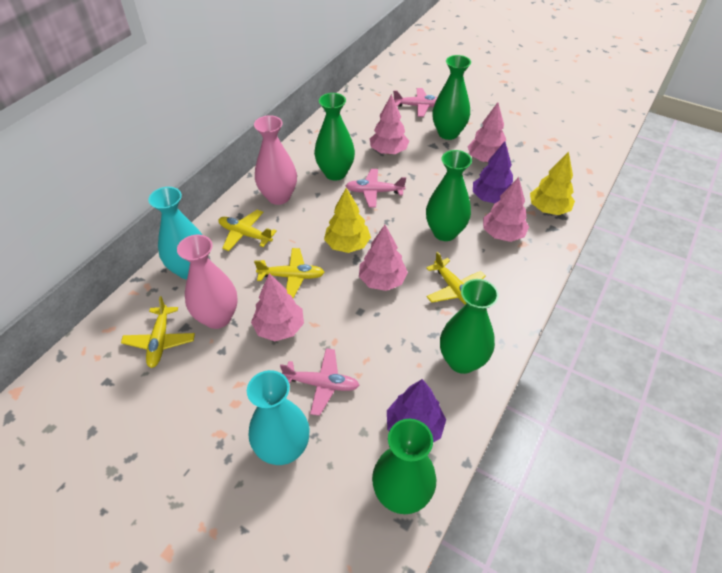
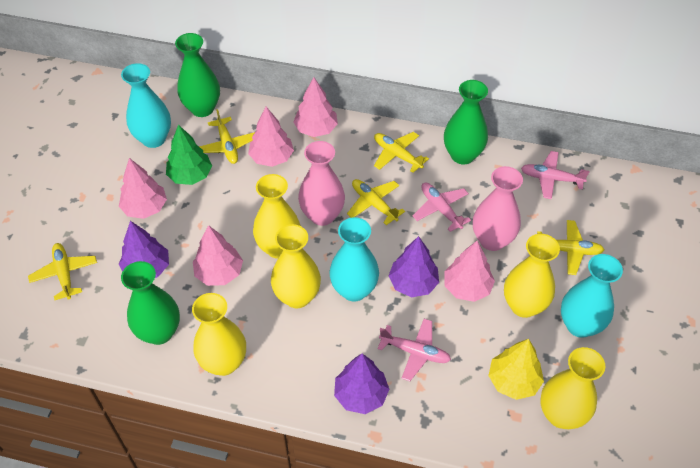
green tree: none = 0 -> [166,125,212,185] = 1
green vase: [314,93,355,180] [372,419,436,514] [426,150,472,241] [433,55,471,140] [440,279,499,374] = 5 -> [121,261,180,345] [175,33,220,117] [444,80,488,164] = 3
purple tree: [387,379,446,443] [473,141,513,203] = 2 -> [119,221,169,278] [334,354,389,414] [389,236,439,297] = 3
turquoise vase: [148,187,202,279] [247,370,310,465] = 2 -> [121,63,171,148] [329,217,379,302] [561,254,623,338] = 3
yellow plane: [121,296,195,368] [218,210,277,251] [254,248,325,298] [426,251,486,305] = 4 -> [28,243,97,300] [199,109,255,164] [347,179,405,225] [374,132,429,173] [537,220,604,275] = 5
yellow tree: [324,188,371,253] [530,152,575,215] = 2 -> [488,339,544,400] = 1
yellow vase: none = 0 -> [192,293,246,376] [253,174,301,259] [271,224,321,308] [504,234,560,318] [540,347,605,429] = 5

